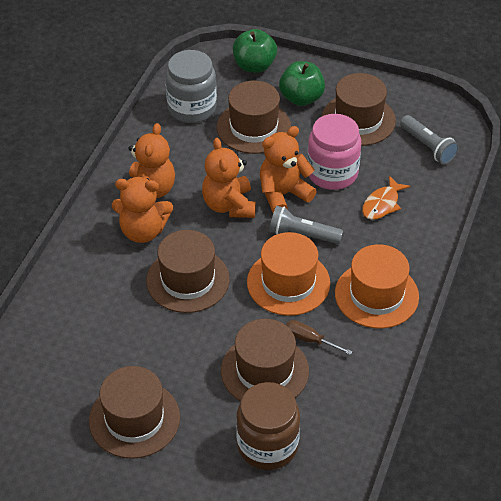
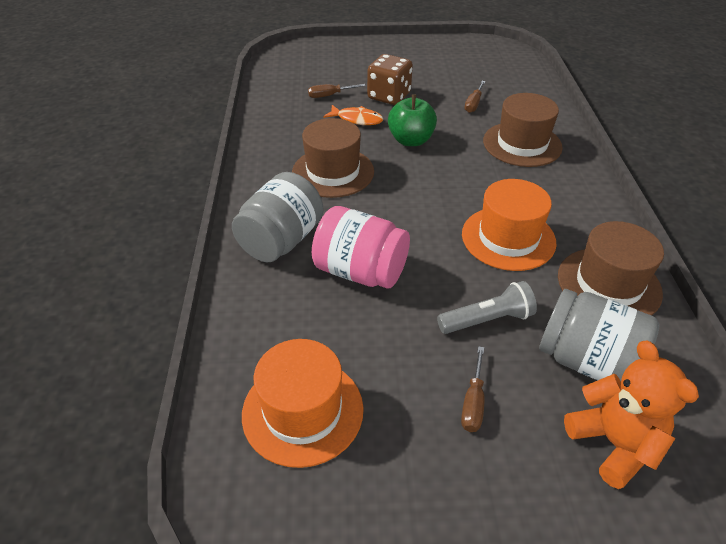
brown dice: none = 0 -> [367,54,413,105] = 1
brown hat: [89,366,180,459] [146,230,230,313] [217,81,291,154] [221,319,309,401] [322,73,396,146] = 5 -> [292,118,374,198] [483,93,563,167] [558,221,664,316] = 3
brown jar: [236,382,300,470] = 1 -> none = 0
brown screwdriver: [286,320,353,355] = 1 -> [308,84,366,98] [461,346,485,432] [464,81,486,113] = 3
green apple: [233,29,277,73] [279,61,325,106] = 2 -> [388,94,437,146] = 1
grey flashlight: [269,206,343,244] [400,115,459,164] = 2 -> [437,281,537,334] = 1
grey jar: [165,50,217,123] = 1 -> [232,172,324,263] [539,289,660,381] = 2
orange teddy bear: [112,177,173,243] [129,123,175,198] [202,138,256,218] [260,126,317,213] = 4 -> [564,341,699,489] = 1

